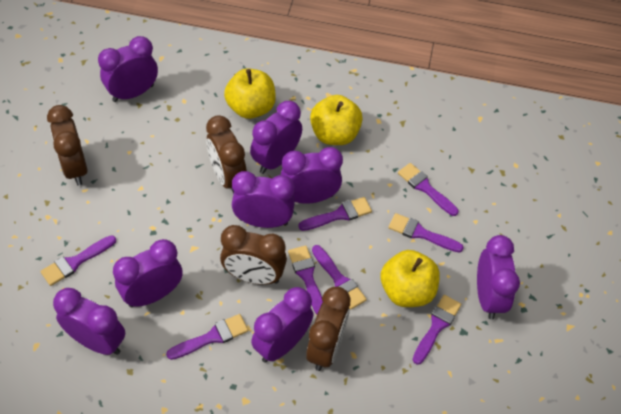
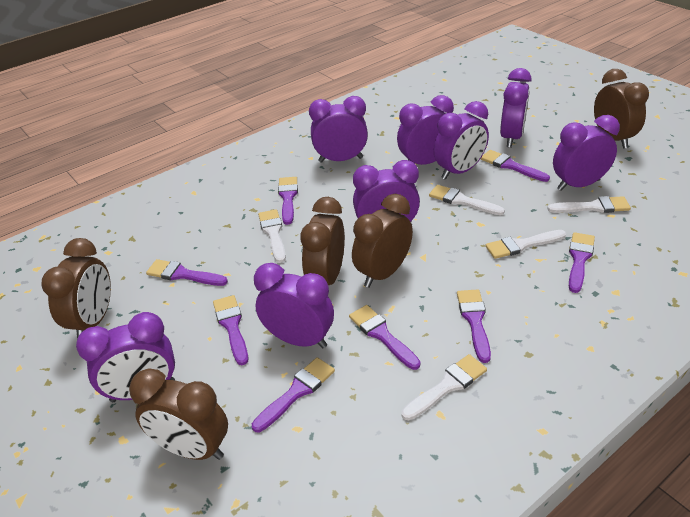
brown clock: [47,105,87,186] [206,115,247,194] [220,225,287,285] [306,287,351,371] = 4 -> [41,238,111,339] [129,369,228,460] [300,197,345,285] [352,194,413,288] [594,69,649,149] = 5
white brush: none = 0 -> [258,209,286,263] [401,354,487,420] [429,185,505,215] [485,230,566,259] [547,196,631,213] = 5
yellow apple: [224,68,276,119] [310,95,363,145] [381,250,440,307] = 3 -> none = 0

